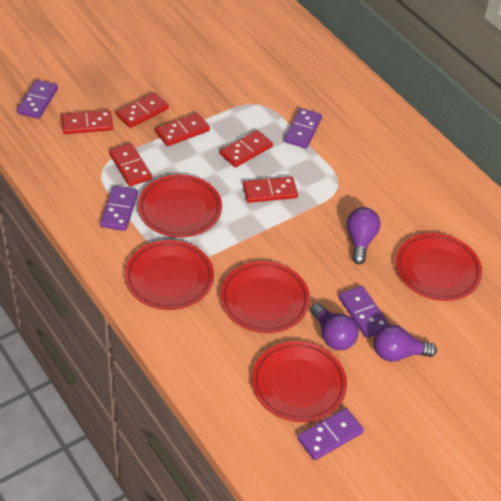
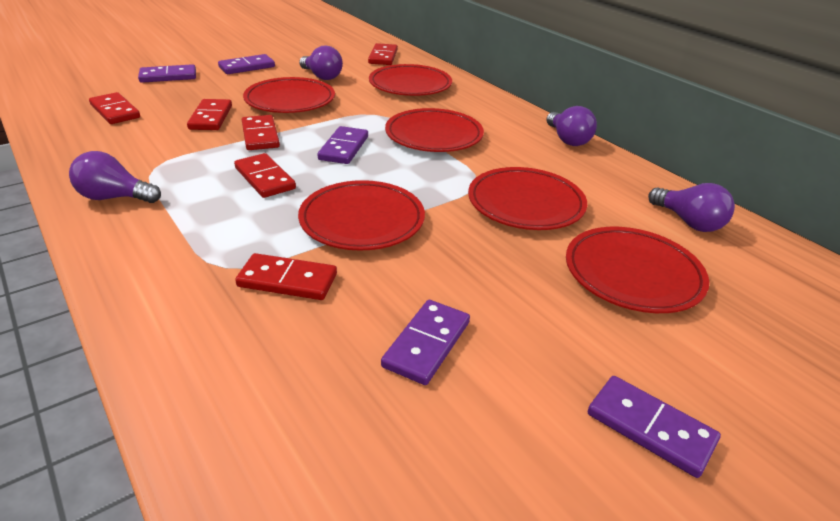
purple light bulb: [310,303,358,350] [347,207,380,264] [374,325,437,362] = 3 -> [69,151,161,203] [299,46,343,80] [546,106,597,146] [648,183,735,232] = 4
red plate: [125,240,214,310] [138,175,222,238] [220,261,310,333] [252,341,347,422] [395,233,482,301] = 5 -> [243,77,335,113] [298,180,425,251] [369,64,452,96] [385,108,484,152] [468,167,587,230] [566,227,709,313] = 6

